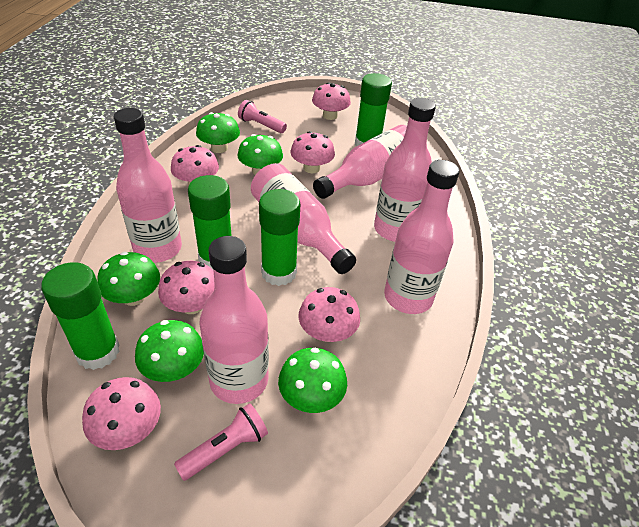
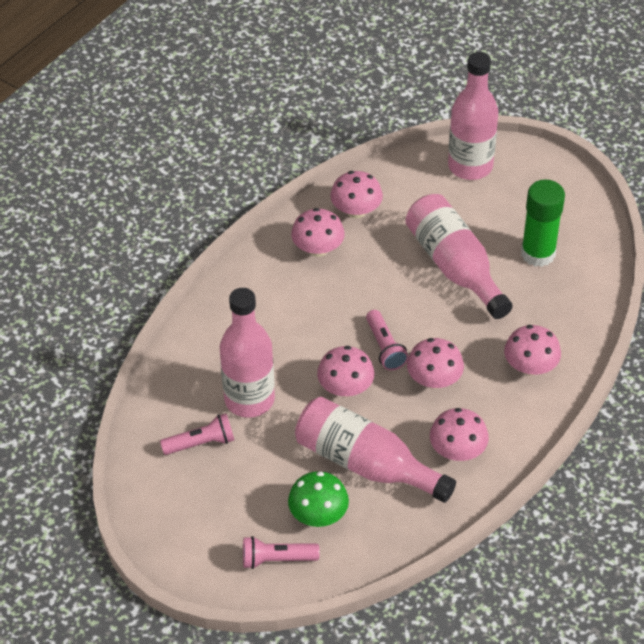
green glue stick: [41,262,120,370] [188,175,232,270] [259,189,300,286] [355,73,392,147] = 4 -> [521,179,565,267] = 1
green mushroom: [97,252,160,306] [135,320,204,382] [196,112,240,153] [238,134,283,175] [278,348,347,413] = 5 -> [288,471,349,527] = 1
pink bottle: [114,108,182,263] [200,236,269,404] [251,163,356,274] [313,125,407,199] [374,98,436,242] [384,160,460,314] = 6 -> [220,288,275,418] [295,397,456,503] [405,194,513,319] [448,52,498,180] = 4
pink flashlight: [174,403,268,481] [238,100,287,133] = 2 -> [160,413,234,455] [243,536,320,569] [366,310,409,371] = 3

